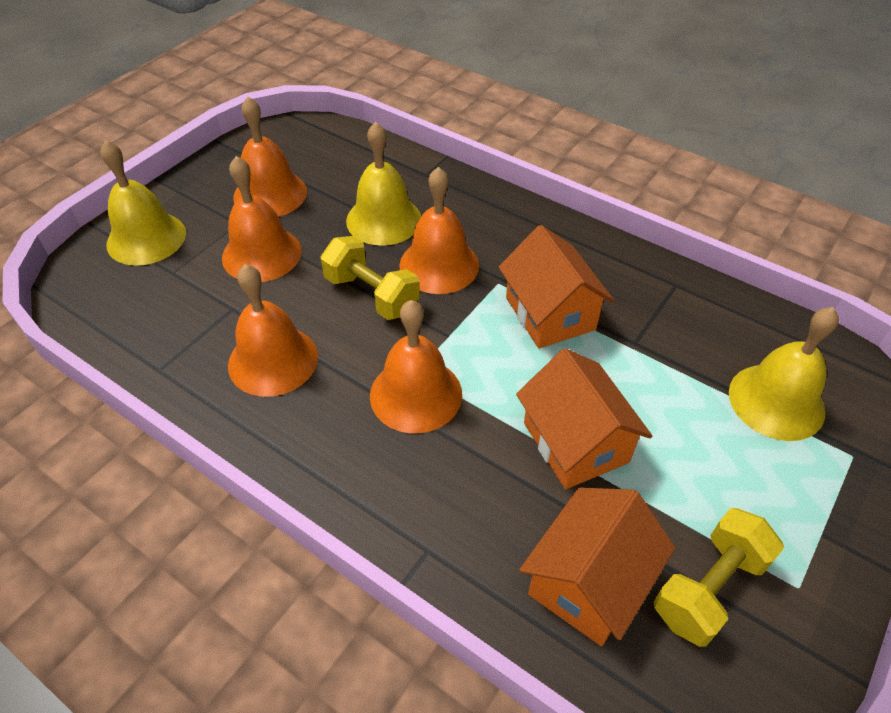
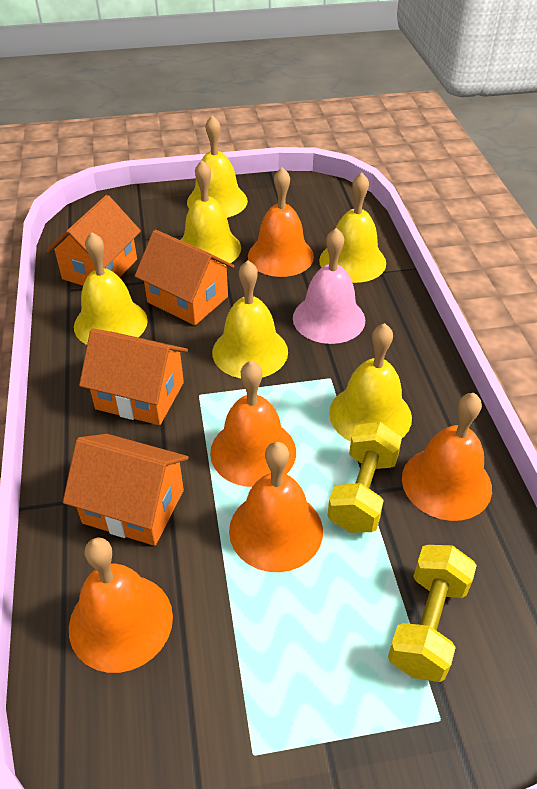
orange house: [499,225,614,348] [516,348,652,489] [519,488,675,646] = 3 -> [46,195,141,286] [63,434,189,546] [79,328,188,425] [135,230,234,325] = 4
pink bell: none = 0 -> [293,228,365,344] = 1
yellow bell: [100,140,186,266] [346,122,421,246] [729,307,839,441] = 3 -> [74,232,148,345] [181,160,241,266] [187,115,248,218] [212,260,288,378] [319,173,386,283] [329,323,412,442] = 6

